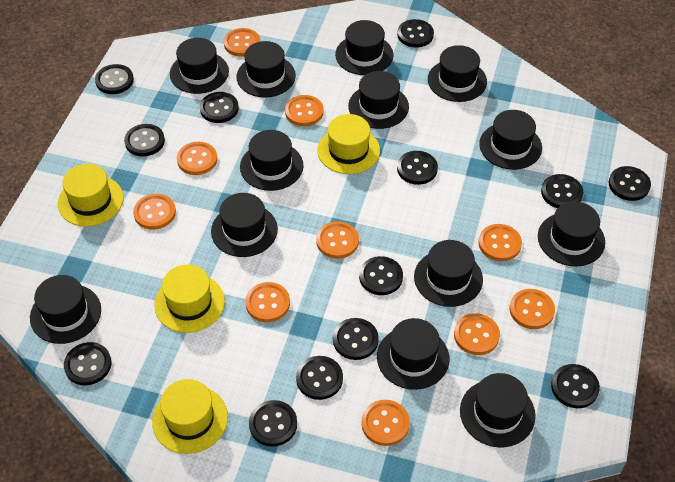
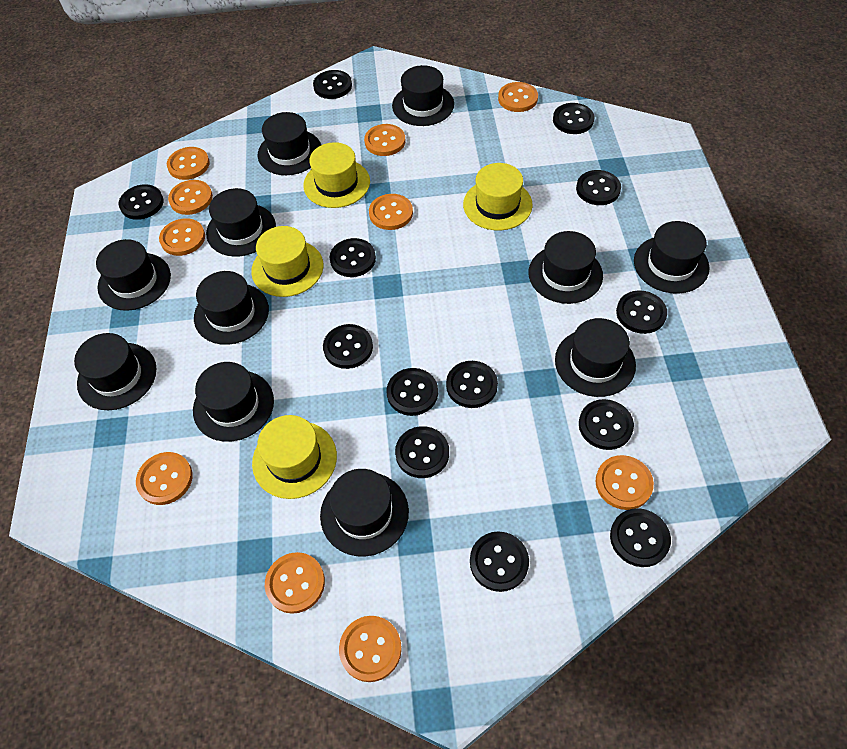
black hat: [30,275,101,344] [170,38,229,94] [211,193,278,257] [236,41,296,98] [240,130,304,191] [335,20,394,75] [348,71,409,129] [377,318,450,390] [414,240,483,307] [428,45,487,102] [460,373,536,447] [479,110,542,170] [538,201,605,266] = 13 -> [74,333,157,410] [96,239,171,311] [193,362,274,442] [194,271,269,345] [206,188,276,257] [258,112,321,175] [320,469,409,557] [392,65,454,126] [529,231,603,304] [555,318,636,397] [634,221,709,294] = 11

